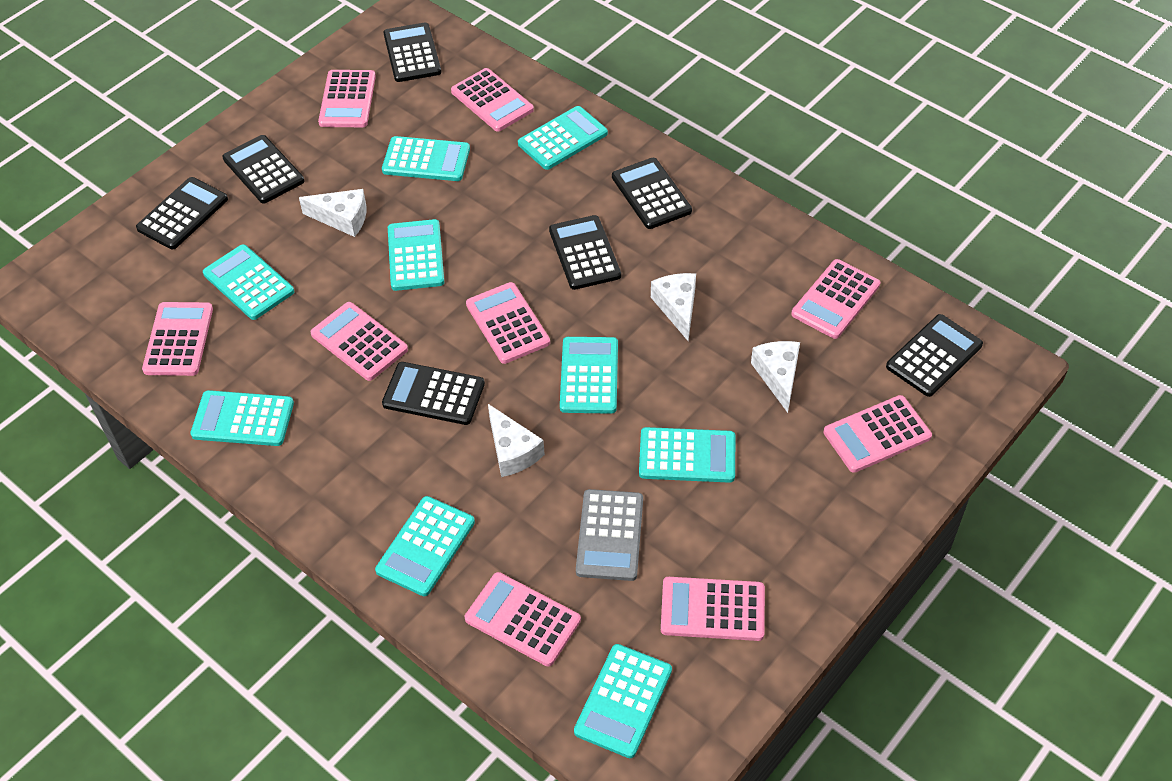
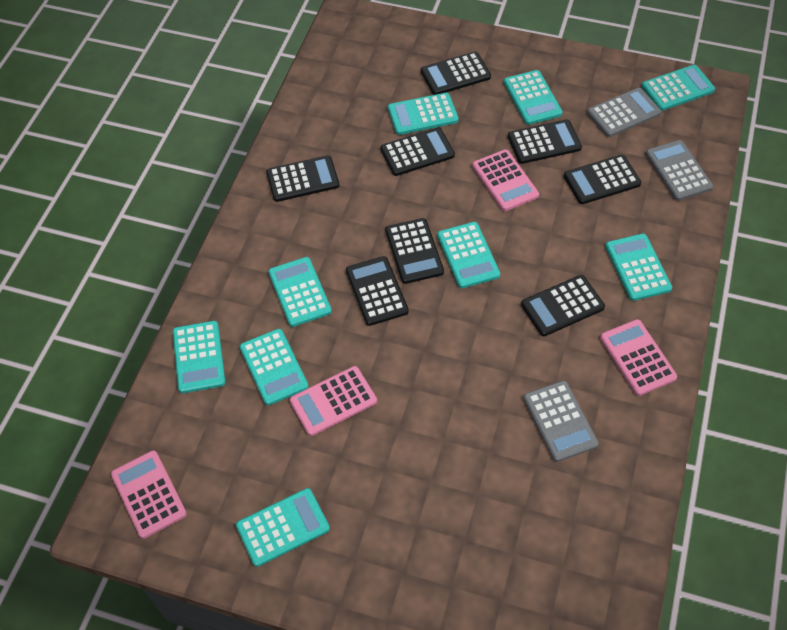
black calculator: [136,177,228,249] [222,135,305,203] [382,362,485,425] [383,23,441,82] [549,215,621,290] [612,158,692,229] [886,314,983,397] = 7 -> [266,155,339,202] [346,256,409,326] [380,127,455,176] [385,218,444,284] [421,52,491,95] [508,119,582,164] [521,275,605,336] [564,155,641,204] = 8
grey calculator: [576,489,643,581] = 1 -> [523,380,599,462] [587,88,661,137] [646,140,713,201] = 3
pink calculator: [142,302,213,376] [310,302,408,381] [318,70,376,127] [451,68,534,132] [465,572,581,667] [466,282,550,364] [661,577,765,641] [791,259,880,339] [824,395,932,473] = 9 -> [111,451,187,539] [290,366,377,436] [472,149,539,211] [600,319,677,396] = 4
white cheese: [299,189,366,237] [488,404,545,477] [651,273,696,341] [751,341,800,413] = 4 -> none = 0

